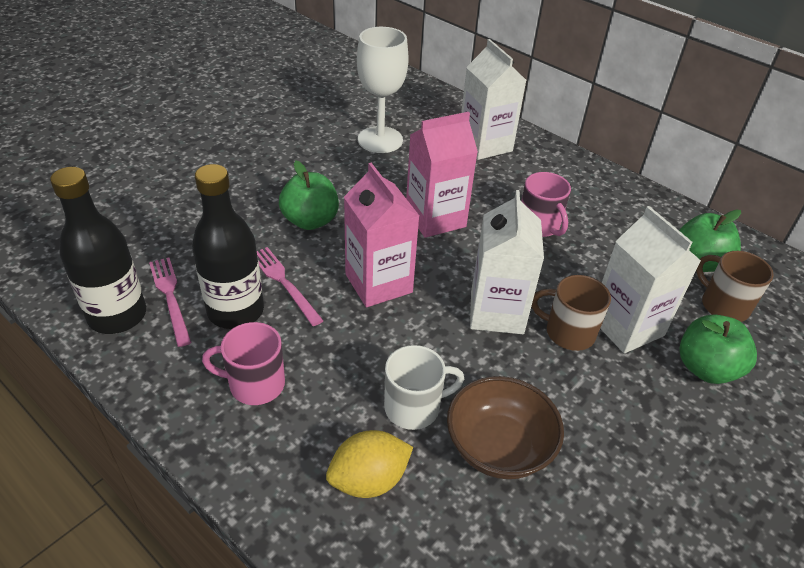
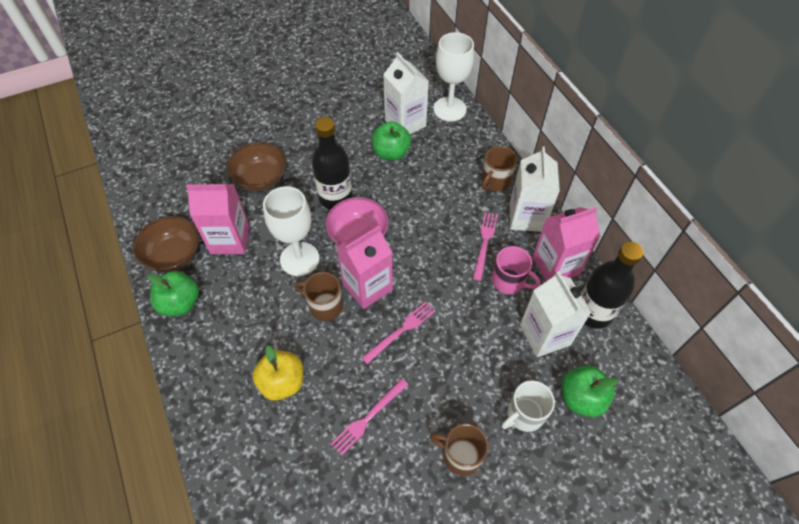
brown bowl: [447,376,564,479] = 1 -> [133,216,199,272] [226,142,286,191] = 2
brown mug: [531,275,611,351] [696,251,773,322] = 2 -> [295,272,343,321] [429,424,488,476] [482,146,517,192] = 3
pink bowl: none = 0 -> [325,197,389,245] = 1
pink carton: [344,163,419,307] [406,112,478,238] = 2 -> [186,182,249,254] [337,226,393,309] [532,207,600,281] = 3
pink fork: [149,257,191,347] [257,247,324,326] = 2 -> [331,378,408,456] [362,301,436,364] [473,212,498,281] = 3
pink mug: [202,322,285,405] [521,172,571,237] = 2 -> [492,246,541,294] = 1
white goblet: [357,27,409,153] = 1 -> [263,186,319,276] [433,32,474,122] = 2
yellow apple: none = 0 -> [252,345,303,401] = 1
yellow lemon: [326,430,413,498] = 1 -> none = 0

